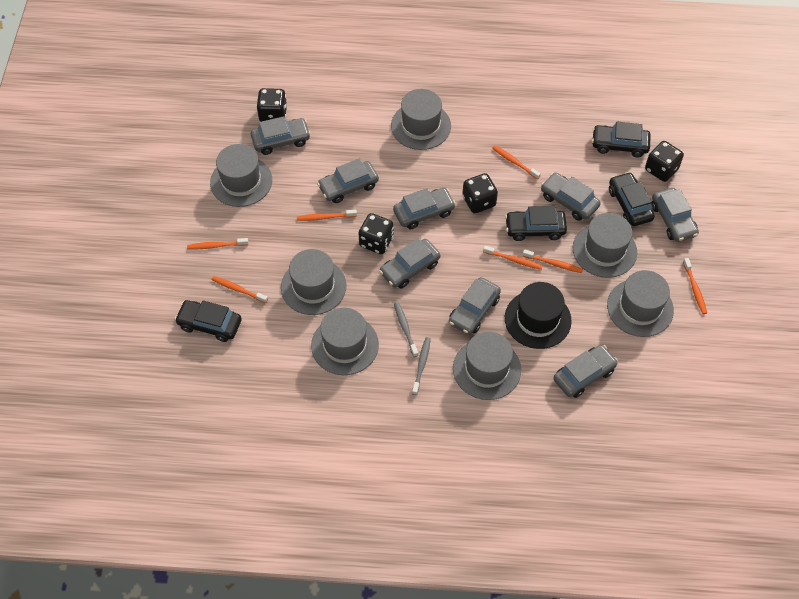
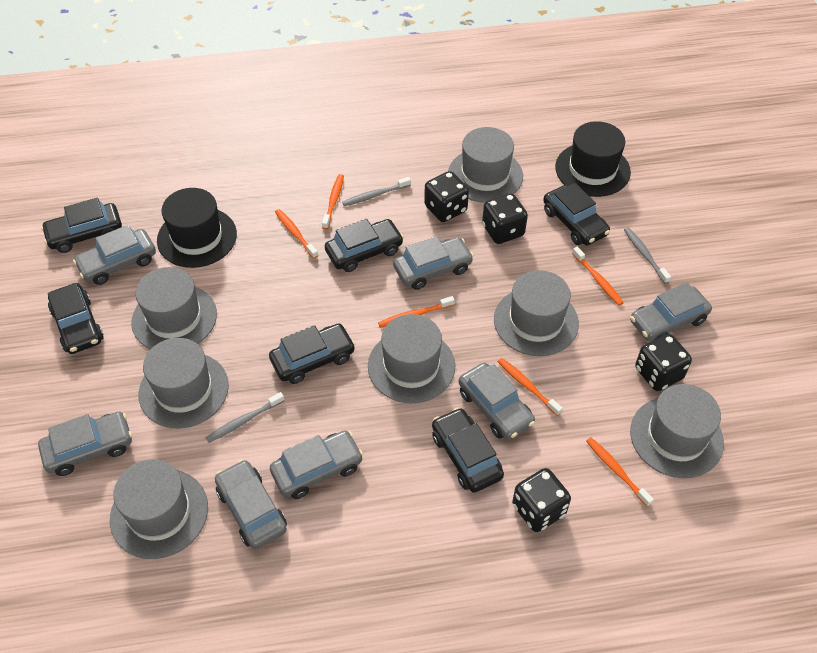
black car: [175,300,242,342] [505,206,567,241] [592,122,651,157] [609,172,655,226] = 4 -> [41,198,122,253] [48,283,104,354] [269,324,356,384] [325,219,404,272] [432,407,504,493] [543,183,610,245] = 6
black hat: [505,282,571,349] = 1 -> [157,188,237,268] [555,121,631,197] = 2
grey car: [251,116,311,155] [317,158,379,203] [379,238,440,289] [393,188,456,229] [449,277,501,335] [541,172,601,221] [553,345,618,398] [651,188,699,242] = 8 -> [38,412,132,476] [73,225,156,285] [215,460,287,549] [270,430,363,499] [393,236,474,290] [458,363,535,440] [630,282,712,341] = 7
grey toothbrush: [394,302,418,357] [412,337,431,395] = 2 -> [206,392,285,443] [342,177,411,206] [624,227,671,284] = 3
orange toothbrush: [187,238,248,249] [211,276,268,303] [297,210,357,221] [483,246,543,270] [492,145,541,180] [523,249,583,273] [683,258,707,314] = 7 -> [275,209,318,259] [322,174,344,229] [378,296,455,328] [498,358,563,416] [572,247,624,306] [586,437,654,507] = 6

